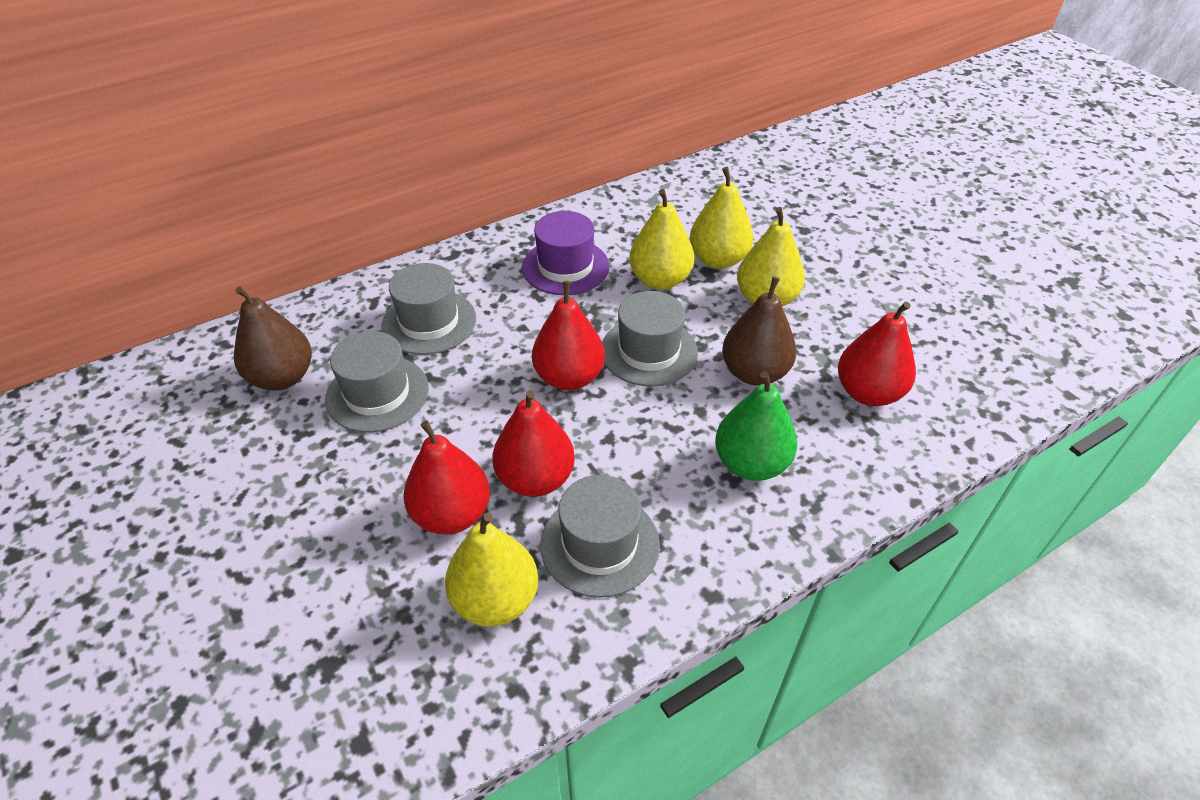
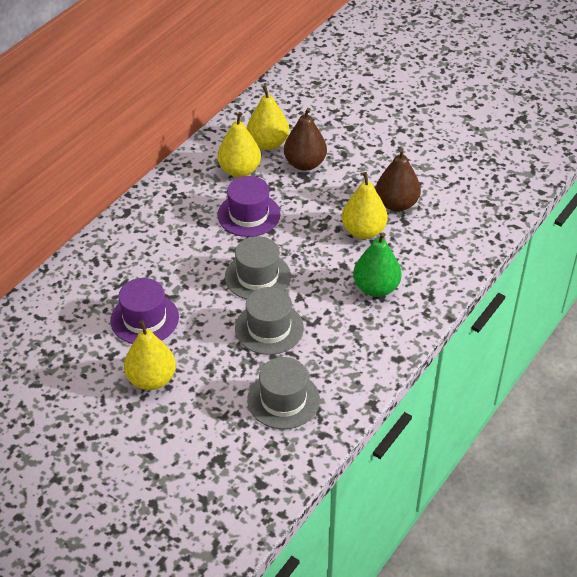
grey hat: [325,331,429,433] [382,263,476,355] [540,475,660,598] [602,291,698,386] = 4 -> [225,236,291,300] [235,287,304,355] [247,357,320,429] = 3
purple hat: [522,211,610,295] = 1 -> [110,278,179,344] [217,176,281,237] = 2
red pear: [403,420,490,534] [492,390,575,497] [532,281,605,390] [838,301,916,406] = 4 -> none = 0

